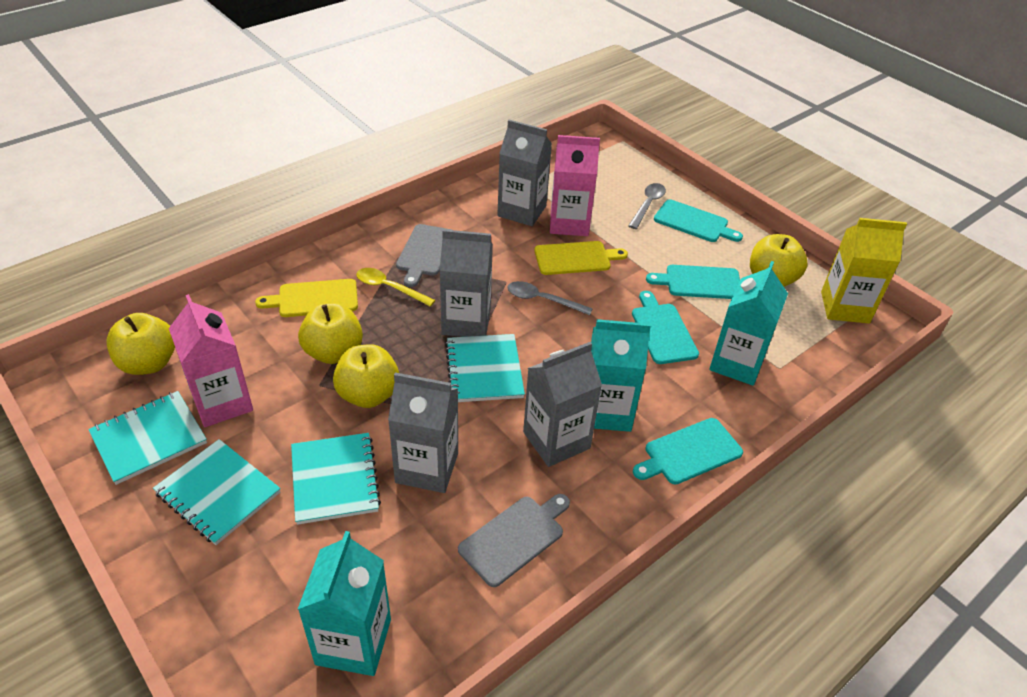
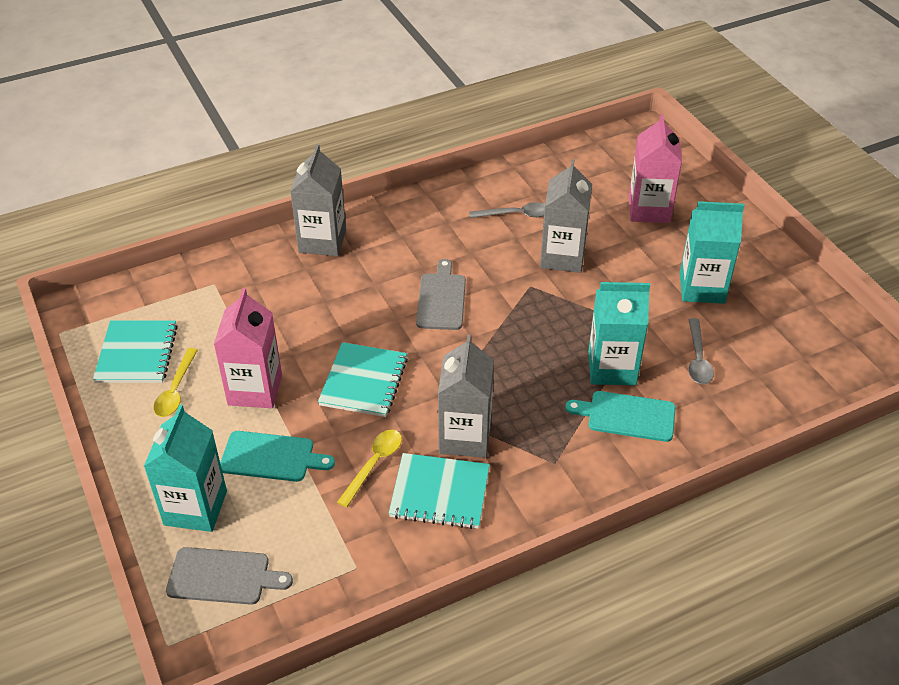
grey carton: [388,372,458,493] [440,229,493,337] [497,120,552,226] [523,342,602,467] = 4 -> [290,144,346,256] [438,334,494,458] [540,159,592,273] = 3
turquoise cutting board: [632,291,699,364] [633,418,743,484] [646,265,740,299] [654,199,743,242] = 4 -> [220,431,335,482] [565,391,676,442] = 2
turquoise notebook: [88,391,207,485] [153,439,281,545] [291,433,381,525] [445,334,525,402] = 4 -> [93,320,178,383] [318,342,408,417] [389,453,490,529] = 3
yellow apple: [106,313,175,375] [298,303,363,364] [333,344,399,408] [750,234,808,287] = 4 -> none = 0
yellow carton: [821,218,907,324] = 1 -> none = 0
yellow cutting board: [255,279,358,317] [534,241,628,275] = 2 -> none = 0
yellow spoon: [356,268,435,307] = 1 -> [153,348,198,417] [337,429,402,508] = 2

